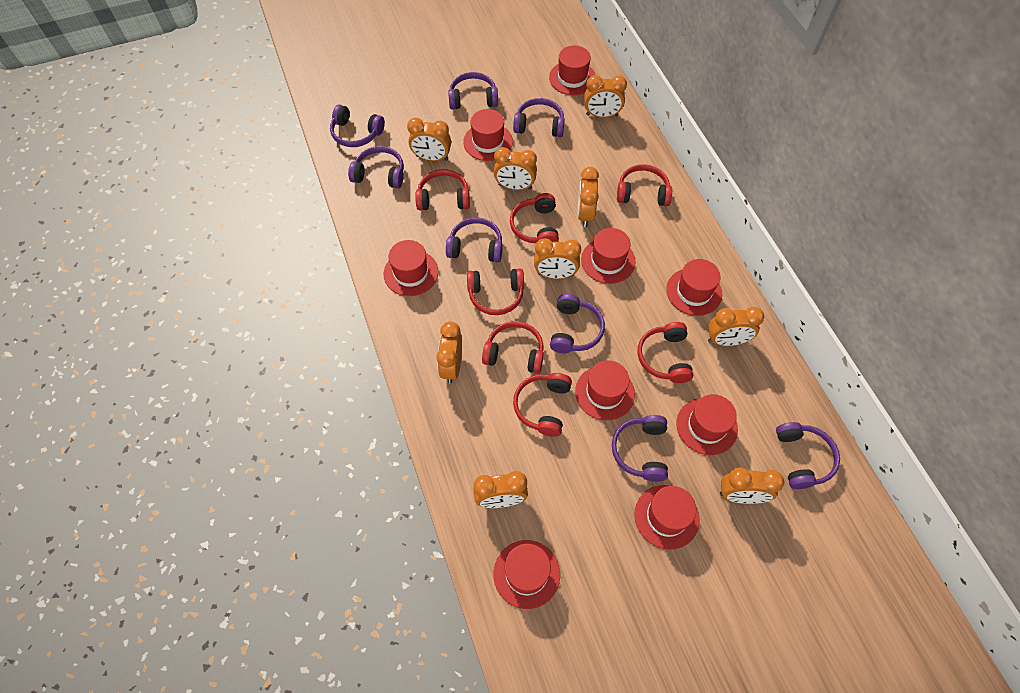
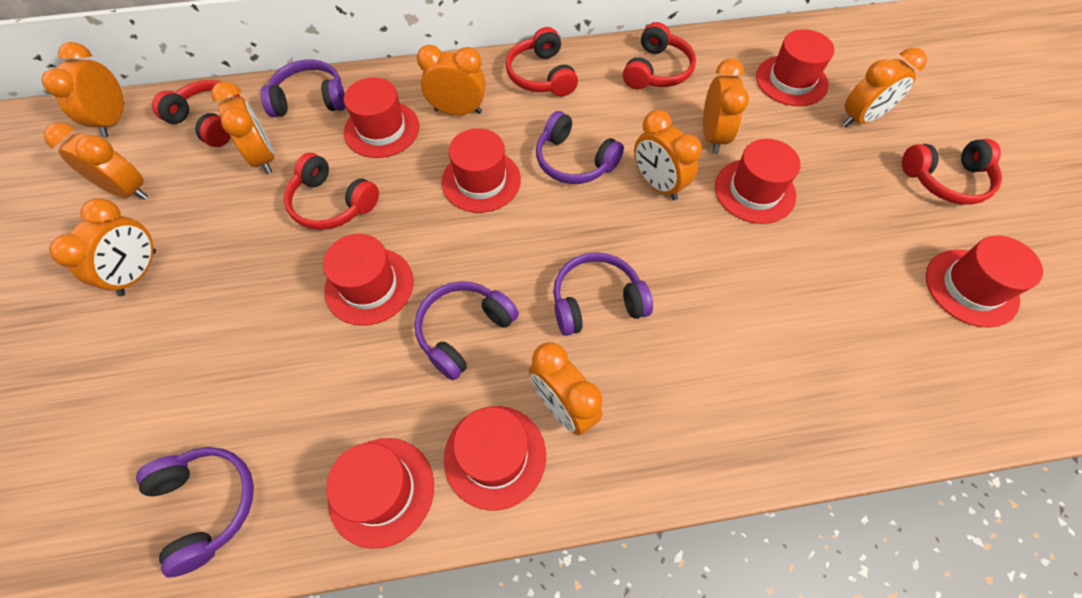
purple headphones: [330,104,385,147] [348,146,404,188] [446,218,503,263] [448,72,498,109] [513,98,565,137] [550,294,605,353] [612,415,668,482] [776,422,840,489] = 8 -> [136,447,254,578] [260,59,346,117] [414,281,519,380] [536,111,624,184] [553,252,653,336] = 5
red hat: [384,240,439,296] [463,109,513,161] [493,540,560,609] [549,45,595,95] [575,360,635,420] [581,228,636,284] [634,485,699,550] [666,259,722,316] [677,394,738,455] = 9 -> [323,234,414,326] [326,438,434,549] [344,77,420,158] [441,128,521,213] [444,406,546,510] [715,139,801,224] [756,29,834,106] [926,235,1043,328] = 8
red headphones: [415,169,470,210] [467,268,524,315] [482,321,544,374] [510,193,559,243] [513,373,572,437] [617,164,672,206] [638,322,693,383] = 7 -> [152,80,241,147] [284,153,379,230] [506,27,578,97] [623,22,696,90] [902,139,1002,205] = 5

